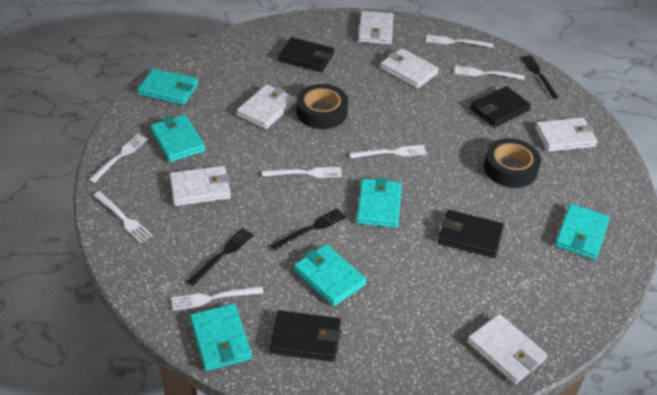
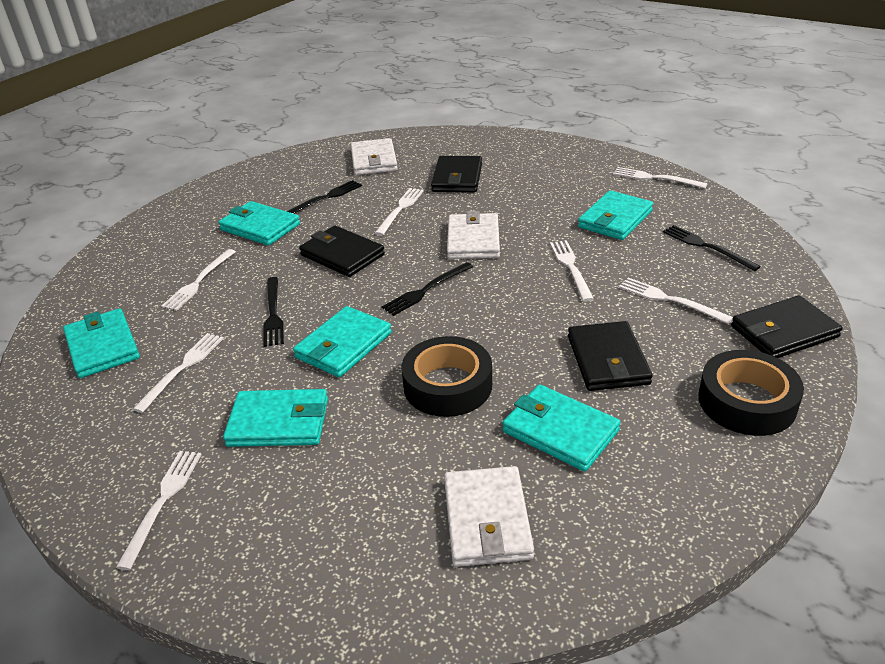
black fork: [187,228,254,286] [270,209,346,251] [520,55,559,99] = 3 -> [263,277,284,347] [287,180,362,214] [382,262,473,316] [663,225,761,271] = 4
white wallet: [169,166,231,206] [237,84,296,129] [358,11,393,44] [380,48,439,88] [467,314,548,385] [535,117,598,152] = 6 -> [351,138,398,175] [444,466,534,567] [447,211,500,259] = 3

